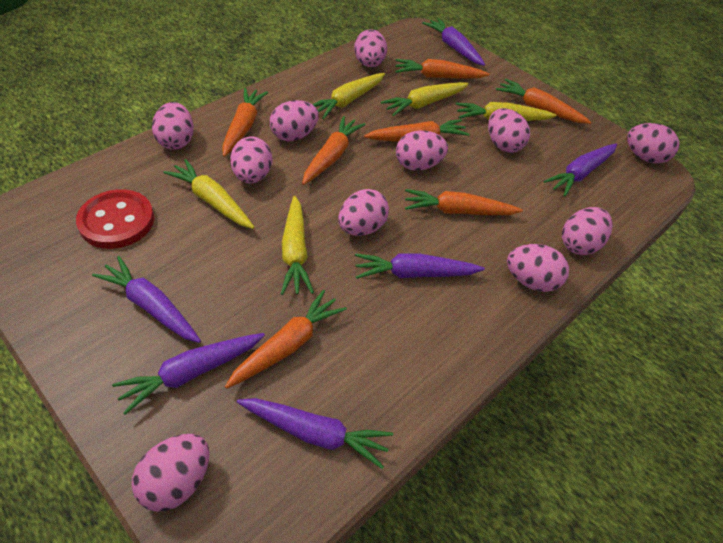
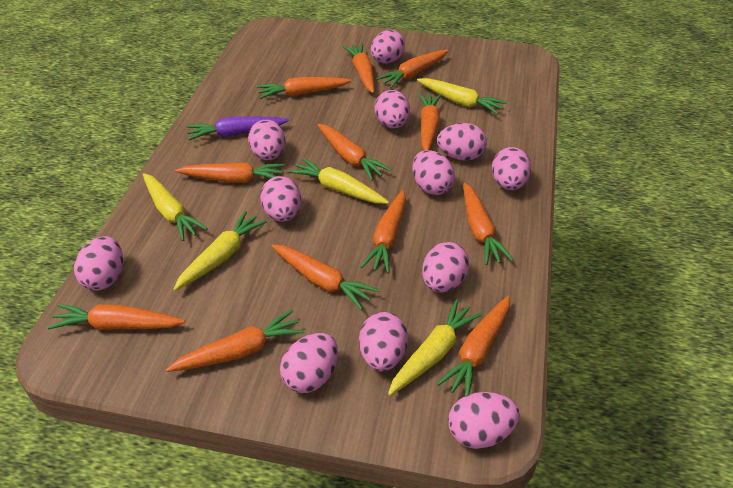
orange carrot: [222,88,268,157] [225,290,347,389] [302,116,366,185] [364,119,470,142] [395,59,490,79] [405,189,523,215] [496,79,591,124] = 7 -> [47,304,185,330] [166,310,304,372] [175,162,285,183] [257,77,352,99] [271,244,379,310] [317,124,391,181] [343,43,375,93] [360,190,406,273] [376,50,448,88] [419,93,441,151] [436,296,510,396] [463,183,514,265] = 12
pink egg: [131,434,210,512] [152,102,194,150] [230,136,272,184] [270,100,319,142] [338,189,389,236] [354,29,387,67] [396,130,448,171] [488,108,530,153] [507,244,569,292] [562,207,613,255] [627,123,679,163] = 11 -> [74,236,123,291] [248,120,286,160] [260,176,301,222] [280,333,338,393] [359,312,408,371] [371,30,405,64] [375,90,410,128] [412,150,455,195] [422,242,469,292] [437,123,487,161] [448,392,520,449] [492,147,531,190] = 12
purple carrot: [92,256,201,343] [112,333,265,415] [237,398,393,469] [355,253,485,279] [422,18,485,66] [543,144,617,197] = 6 -> [187,116,289,141] = 1
red button: [76,189,154,249] = 1 -> none = 0

